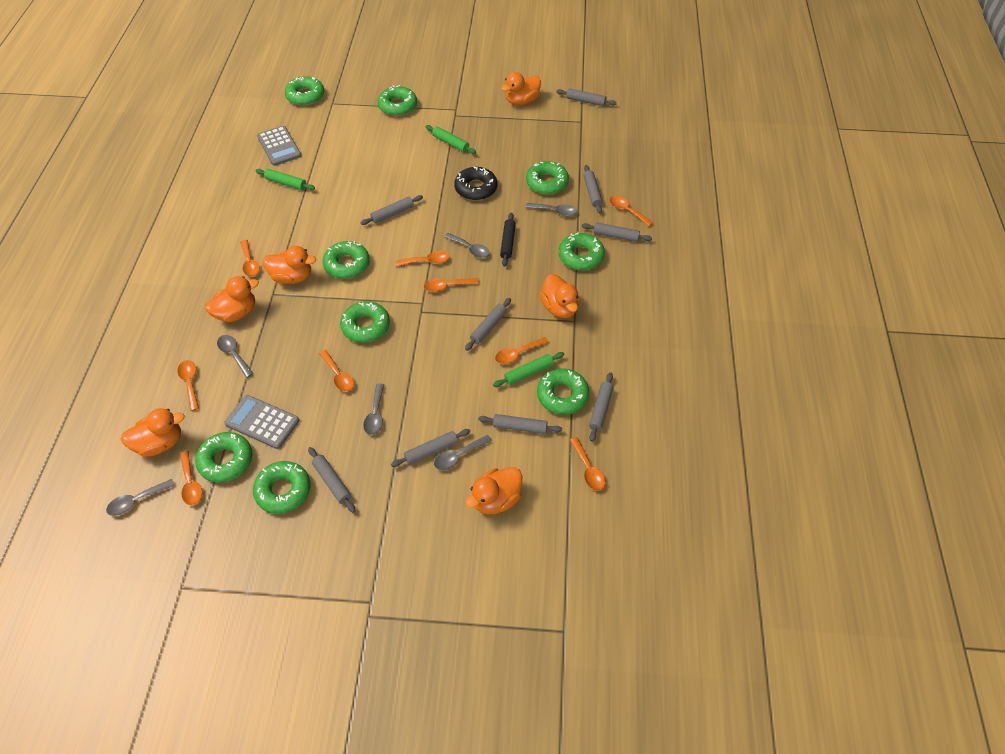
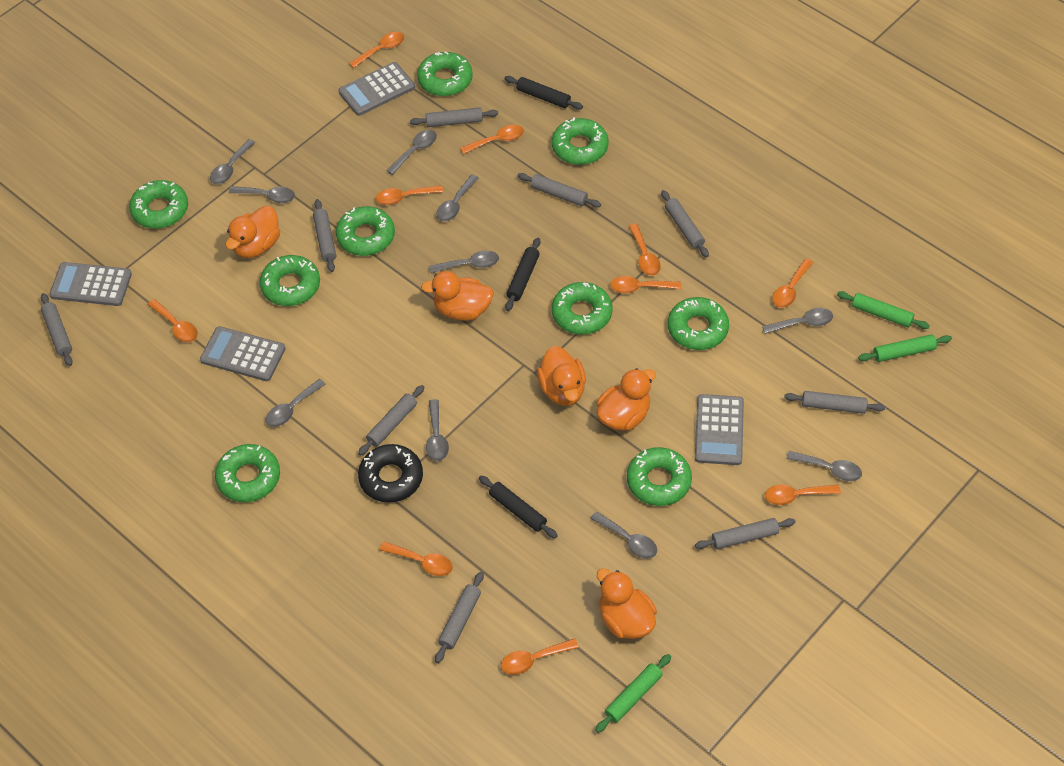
black rolling pin: [500,213,516,267] = 1 -> [479,476,558,538] [504,76,583,110] [505,237,541,311] = 3
grey calculator: [224,395,299,449] [257,126,301,166] = 2 -> [50,262,132,306] [200,326,286,381] [338,62,415,116] [695,394,744,465] = 4
grey spoon: [106,479,175,516] [217,335,254,378] [363,383,384,435] [434,435,492,470] [444,233,490,258] [525,203,577,216] = 6 -> [210,139,256,184] [229,186,295,203] [266,379,326,427] [386,130,437,175] [426,399,449,461] [429,250,499,273] [436,175,479,221] [590,511,657,559] [762,308,833,334] [786,451,862,481] = 10
orange duck: [120,408,185,457] [205,276,259,322] [263,246,316,284] [465,467,522,515] [501,72,541,105] [540,274,579,318] = 6 -> [226,206,280,258] [421,271,494,321] [537,346,586,406] [596,368,656,431] [597,568,657,639] = 5
orange spoon: [177,360,199,411] [180,451,203,505] [240,240,260,277] [319,350,354,392] [395,251,450,266] [424,278,479,292] [495,337,549,364] [570,437,606,491] [610,196,653,226] = 9 -> [147,299,198,343] [349,32,404,68] [376,185,443,205] [380,542,453,576] [460,125,524,154] [501,638,579,675] [610,276,681,293] [629,224,661,276] [765,485,841,505] [772,259,813,308] = 10

